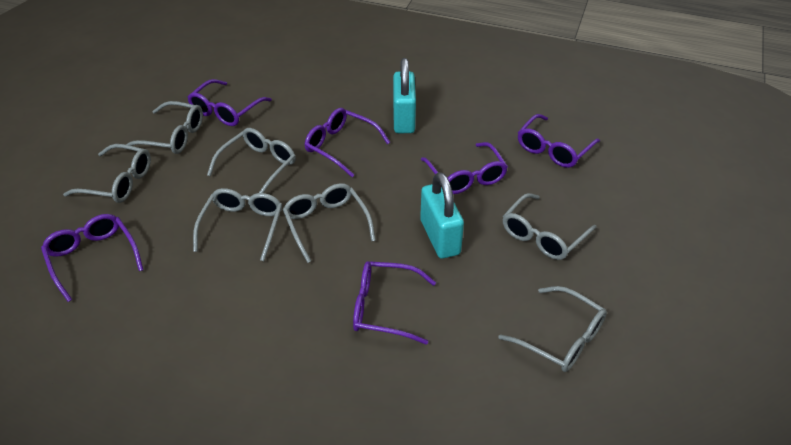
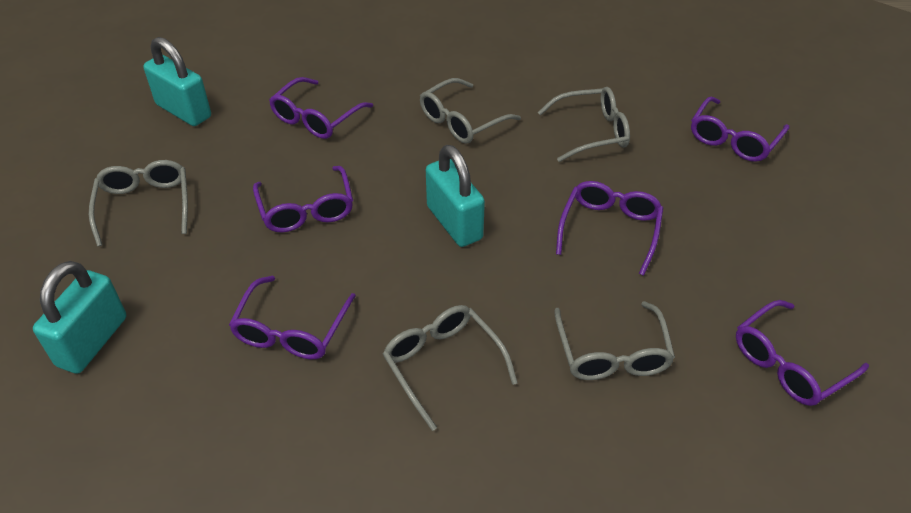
grey glasses: [63,144,151,203] [126,101,203,154] [193,188,282,261] [207,128,296,193] [283,183,376,263] [498,286,607,372] [503,193,597,260] = 7 -> [89,160,188,246] [383,305,518,431] [420,78,521,144] [538,87,630,162] [554,301,675,380] = 5
turquoise padlock: [393,58,416,133] [420,172,464,259] = 2 -> [33,261,126,374] [143,37,211,126] [426,145,485,247] = 3

